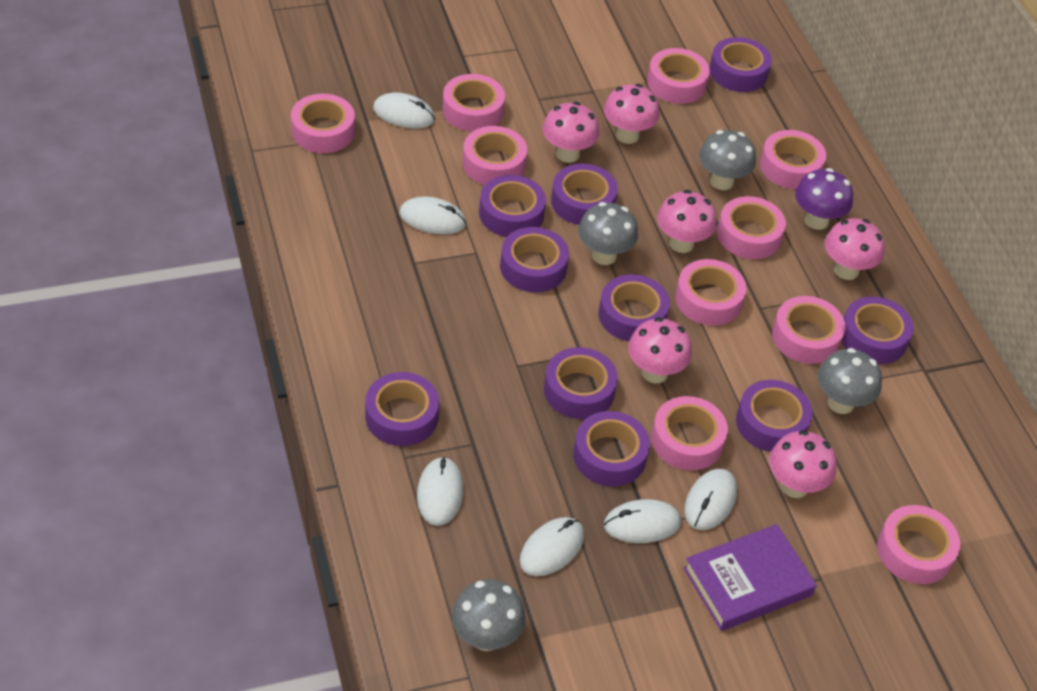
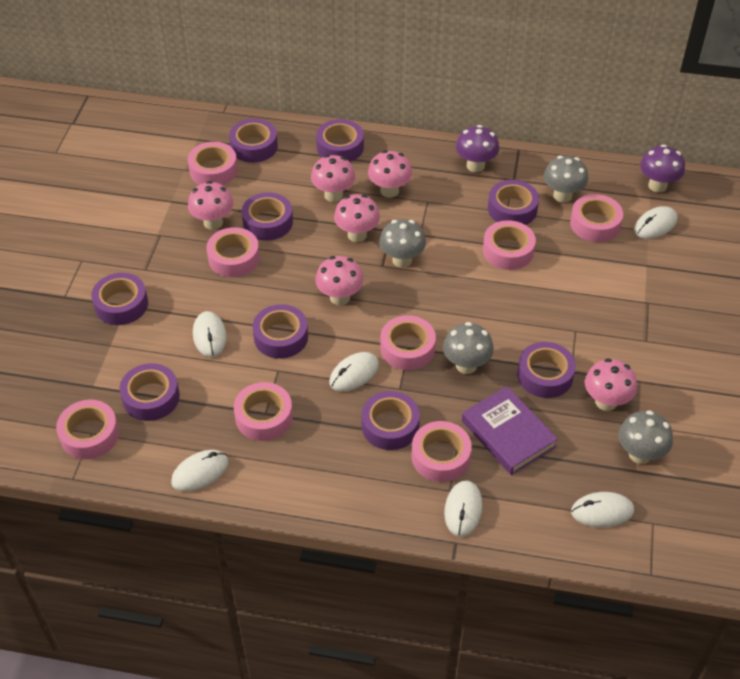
pink tape: [291,94,355,153] [442,74,505,132] [462,126,527,185] [647,48,710,104] [651,396,728,470] [675,259,746,326] [717,196,786,259] [760,130,826,189] [772,296,845,364] [877,505,960,584] = 10 -> [56,400,119,459] [188,142,238,185] [207,227,260,277] [234,382,293,441] [380,315,436,370] [411,421,472,482] [483,220,536,270] [570,194,623,242] = 8
purple mushroom: [795,168,853,230] = 1 -> [456,125,499,172] [640,144,685,192] = 2
purple tape: [365,372,439,446] [479,175,546,237] [500,227,569,292] [544,347,618,419] [551,164,618,225] [573,411,650,487] [598,274,670,341] [709,37,772,92] [736,380,813,452] [842,297,914,364] = 10 -> [91,273,148,325] [119,363,180,421] [229,119,278,163] [242,193,293,241] [252,304,308,359] [316,119,364,162] [361,391,420,450] [488,180,539,225] [517,342,576,398] = 9

